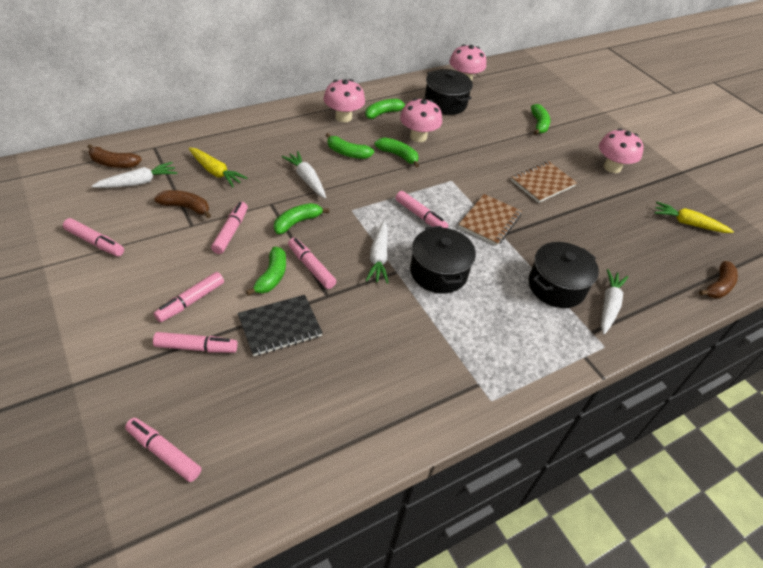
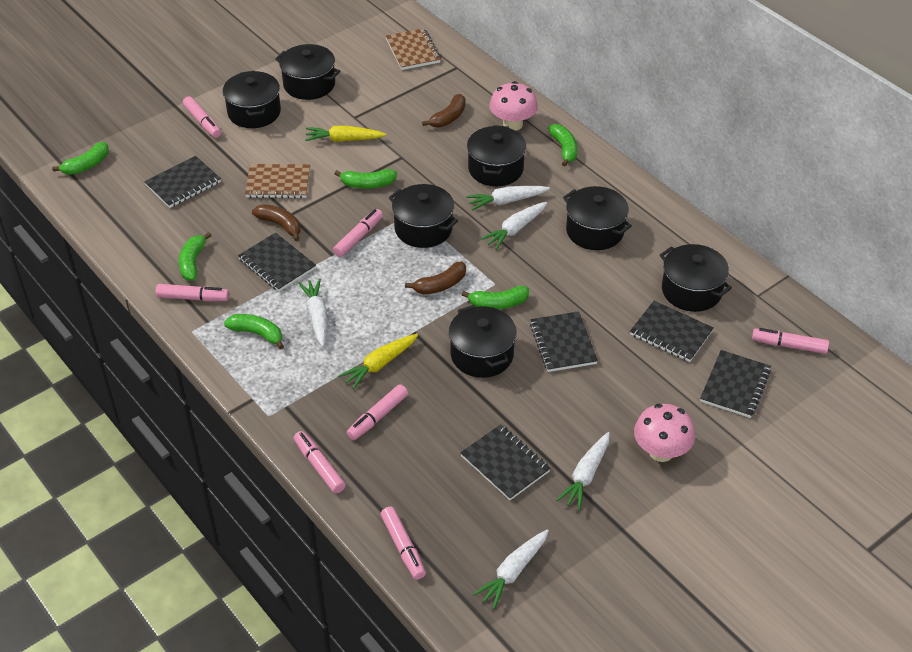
black notebook: [238,295,323,356] = 1 -> [144,156,221,208] [238,233,316,292] [460,424,551,500] [530,311,598,372] [630,301,714,362] [700,350,771,418] = 6
black pot: [410,226,476,294] [424,69,473,115] [528,242,599,308] = 3 -> [223,71,281,128] [275,44,340,100] [389,184,458,248] [449,305,517,378] [467,125,526,186] [563,186,632,250] [660,244,732,312] = 7
pink mushroom: [324,79,365,122] [400,98,442,142] [449,44,486,80] [599,128,644,173] = 4 -> [490,81,538,131] [634,404,695,462] = 2
white carrot: [92,162,178,188] [281,151,326,198] [366,221,389,284] [601,269,628,335] = 4 -> [298,278,327,347] [466,186,550,211] [473,529,549,609] [481,202,548,250] [556,432,610,510] = 5

